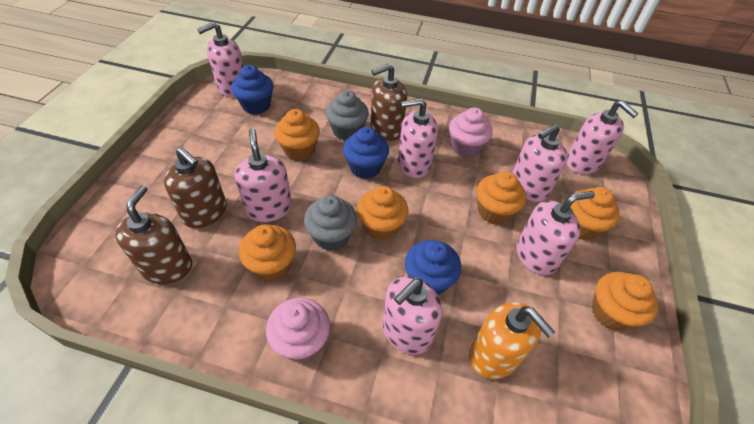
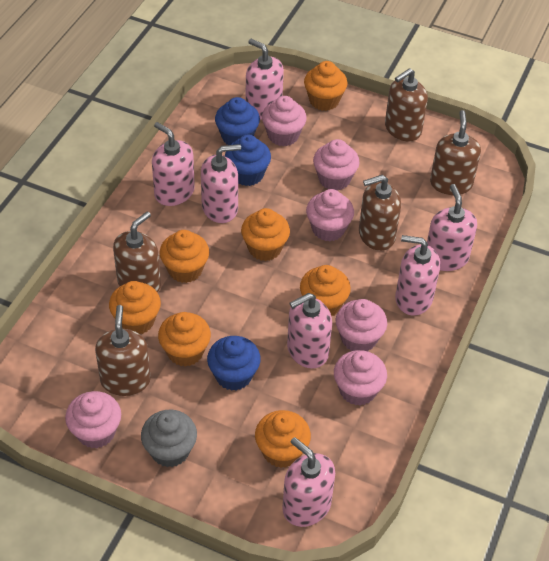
brown soap dispenser: [115,185,192,284] [164,147,227,228] [371,64,407,141] = 3 -> [95,305,151,396] [113,211,161,292] [359,175,401,251] [385,68,428,141] [430,110,481,195] = 5
grey cupcake: [304,195,357,251] [326,91,369,141] = 2 -> [141,410,197,467] = 1
orange cupcake: [239,224,296,282] [274,109,320,161] [357,186,409,241] [476,171,526,225] [570,187,620,240] [591,272,658,331] = 6 -> [109,281,161,334] [158,312,211,367] [159,230,209,283] [241,208,290,261] [255,410,311,468] [300,265,351,316] [304,61,348,111] = 7
orange soap dispenser: [469,302,555,379] = 1 -> none = 0
pink cupcake: [266,298,330,362] [449,107,493,158] = 2 -> [65,391,121,448] [262,96,307,146] [306,189,354,241] [313,139,359,190] [334,350,387,406] [336,299,387,351] = 6

